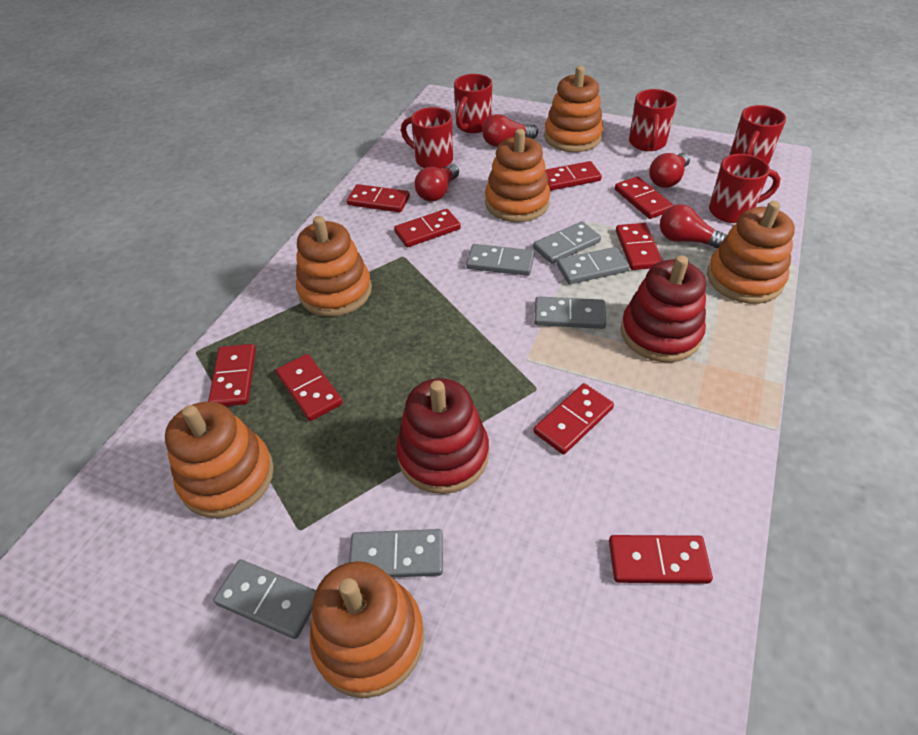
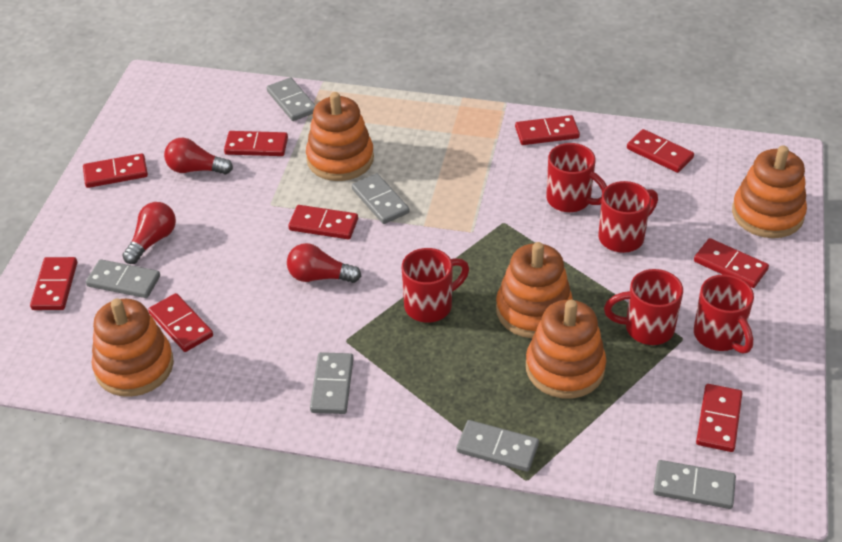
orange stacking toy: [165,402,274,518] [296,216,372,317] [310,561,424,698] [485,129,550,222] [544,66,604,152] [707,201,795,304] = 6 -> [91,299,174,397] [306,92,374,181] [496,242,573,338] [526,300,606,399] [732,145,807,238] = 5
red light bulb: [415,164,459,201] [482,114,538,147] [649,153,690,188] [660,204,728,248] = 4 -> [122,202,176,264] [164,138,233,174] [287,243,361,283] = 3
red stacking toy: [396,378,489,494] [621,255,706,362] = 2 -> none = 0

